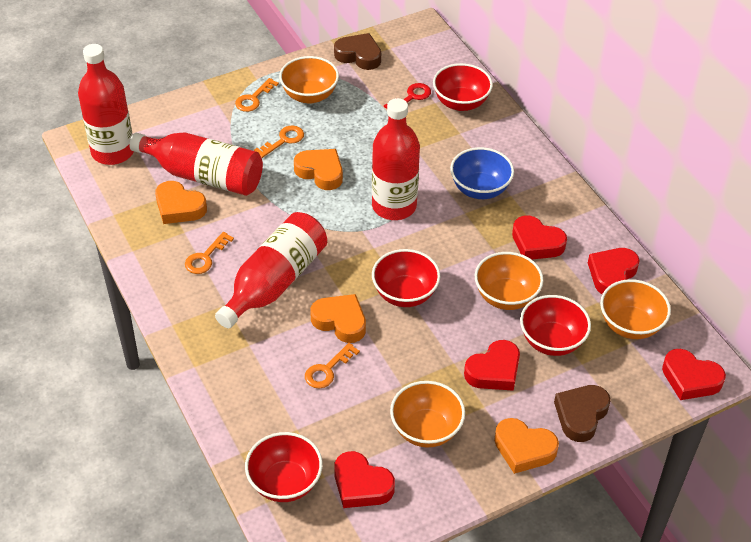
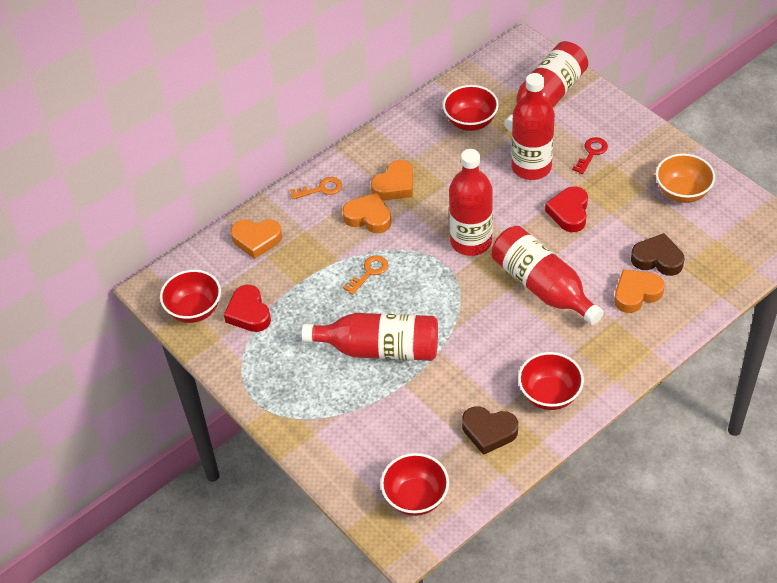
blue bowl: [450,147,514,199] = 1 -> none = 0
orange bowl: [279,56,339,104] [390,381,465,448] [475,252,543,310] [600,279,671,339] = 4 -> [656,153,715,203] = 1
orange key: [185,232,234,274] [235,78,279,112] [254,125,304,158] [305,343,360,389] = 4 -> [290,177,342,199] [343,255,388,295] = 2
red bottle: [78,44,134,165] [129,132,263,196] [215,212,327,329] [372,98,420,220] = 4 -> [302,313,438,361] [449,149,493,256] [492,226,604,325] [504,41,588,132] [511,73,555,180] = 5
red heart: [334,451,395,508] [464,340,520,391] [512,216,567,260] [588,248,640,294] [662,349,726,400] = 5 -> [224,285,271,332] [545,186,588,232] = 2

